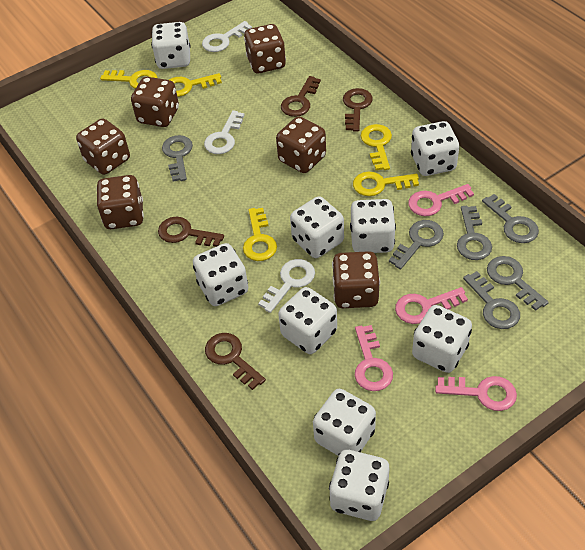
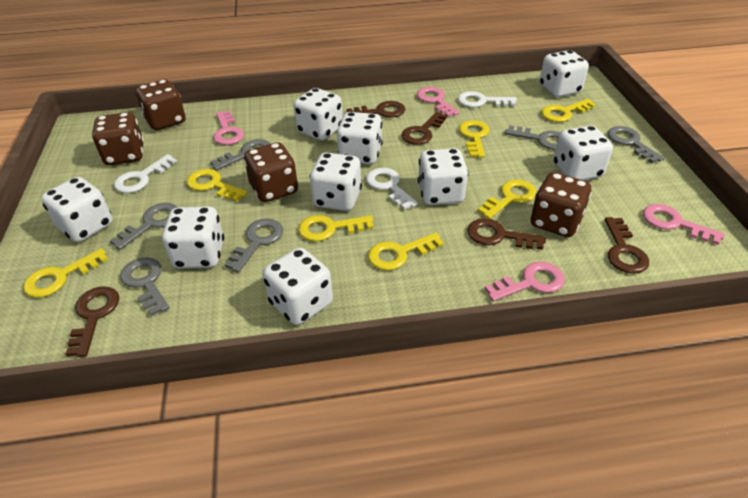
brown dice: [76,118,130,175] [96,175,144,229] [131,77,179,127] [244,24,286,73] [276,117,326,173] [332,251,380,308] = 6 -> [92,112,144,165] [136,80,185,130] [244,142,298,202] [531,172,592,237] = 4
brown key: [158,217,224,247] [205,333,266,390] [281,76,321,117] [343,88,373,132] = 4 -> [66,286,119,357] [347,101,405,118] [402,112,447,145] [467,218,546,250] [605,217,649,274] = 5
yellow key: [100,70,158,89] [169,73,222,97] [243,208,277,261] [353,172,419,196] [361,124,392,170] = 5 -> [23,248,108,298] [187,169,248,201] [299,215,374,241] [368,233,444,271] [459,120,490,158] [478,179,536,219] [541,99,596,122] = 7

